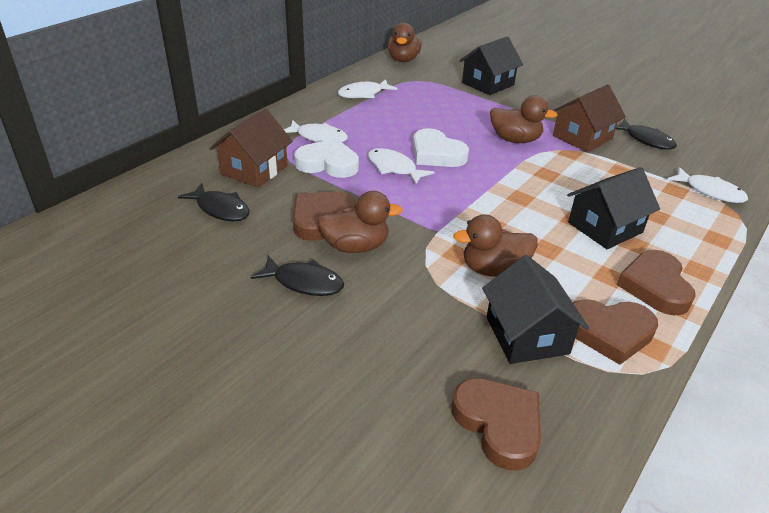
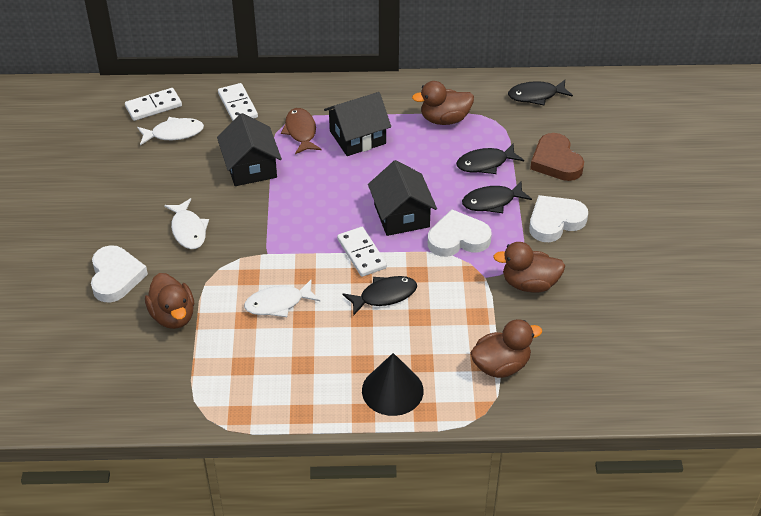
black cone: none = 0 -> [362,353,424,416] = 1
black fish: [178,183,250,221] [251,256,344,296] [616,119,677,150] = 3 -> [342,276,417,316] [456,144,524,174] [462,181,532,213] [508,80,573,106] = 4
brown fish: none = 0 -> [281,108,321,154] = 1
brown heart: [293,191,356,241] [452,378,541,471] [573,299,658,365] [617,250,696,315] = 4 -> [530,133,584,181] = 1
brown house: [210,109,293,188] [553,85,626,152] = 2 -> none = 0
white domino: none = 0 -> [125,88,182,121] [218,83,258,121] [337,227,387,277] = 3
white fish: [284,120,348,142] [338,79,397,98] [368,148,434,185] [667,167,748,203] = 4 -> [137,117,204,145] [164,198,209,249] [244,279,320,317] = 3
white heart: [294,138,359,178] [413,128,469,167] = 2 -> [91,245,148,303] [428,209,492,257] [529,195,588,242] = 3

